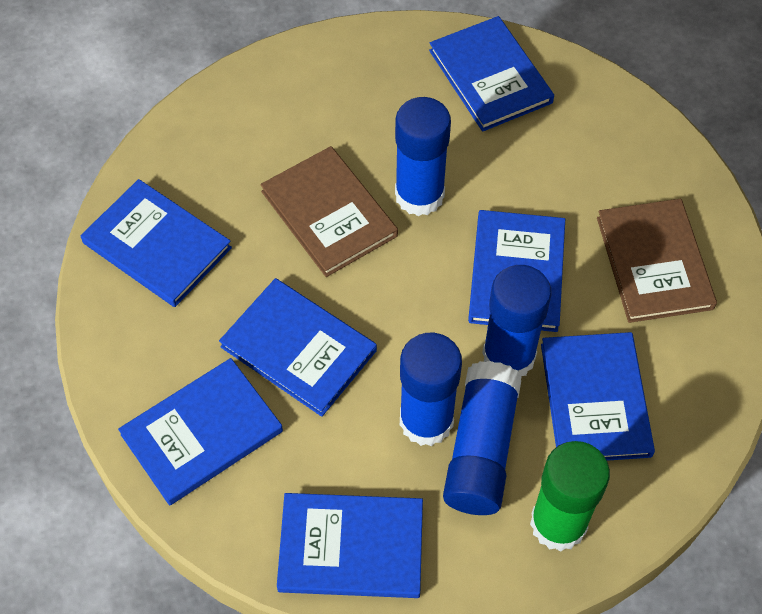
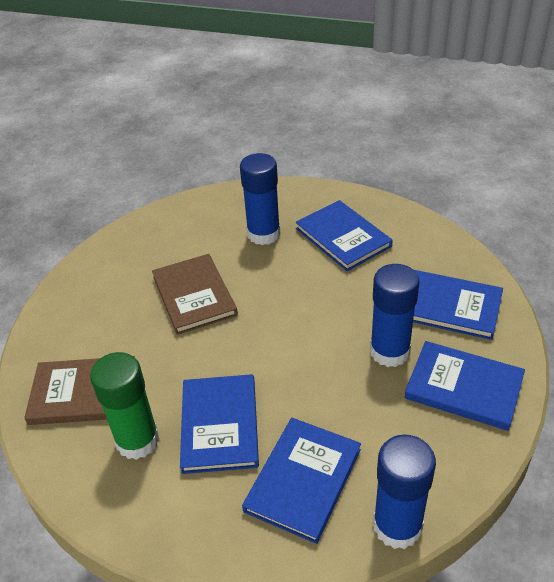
blue book: [81,179,232,307] [118,358,283,505] [219,278,377,417] [277,493,423,598] [429,16,554,132] [468,210,565,332] [541,332,655,461] = 7 -> [180,374,259,474] [242,418,361,544] [296,200,393,271] [404,341,525,431] [413,270,503,340] = 5
blue glue stick: [395,97,451,216] [400,333,462,446] [443,361,522,515] [482,265,552,376] = 4 -> [240,153,281,245] [370,264,419,367] [373,435,436,549] = 3

